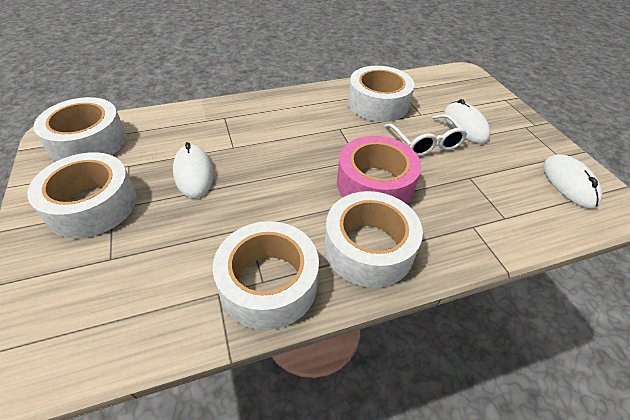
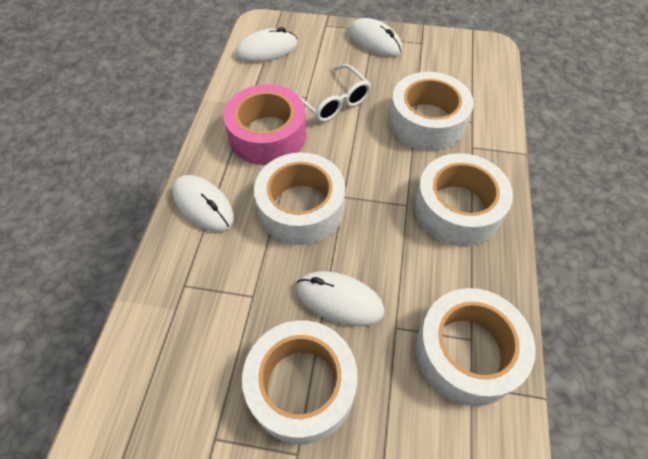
white mouse: [173,142,214,198] [444,99,491,144] [543,154,602,209] = 3 -> [172,175,234,232] [236,27,298,63] [296,271,385,326] [349,18,402,57] = 4

